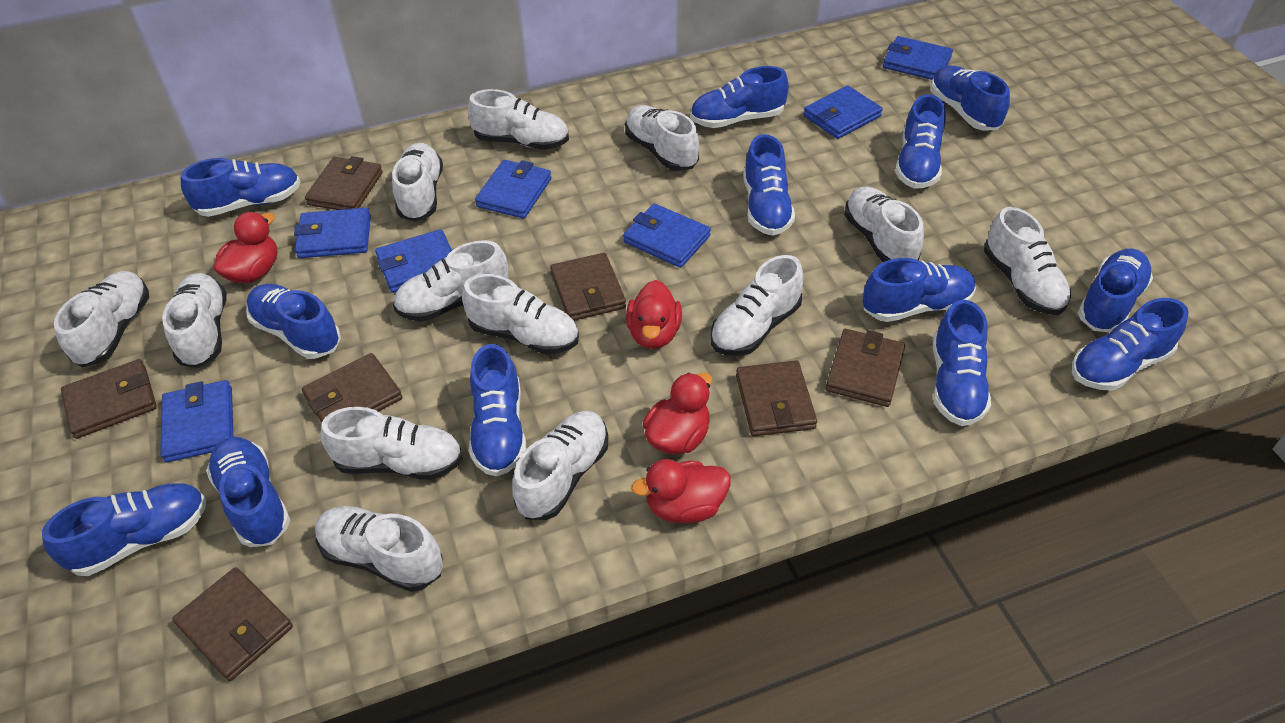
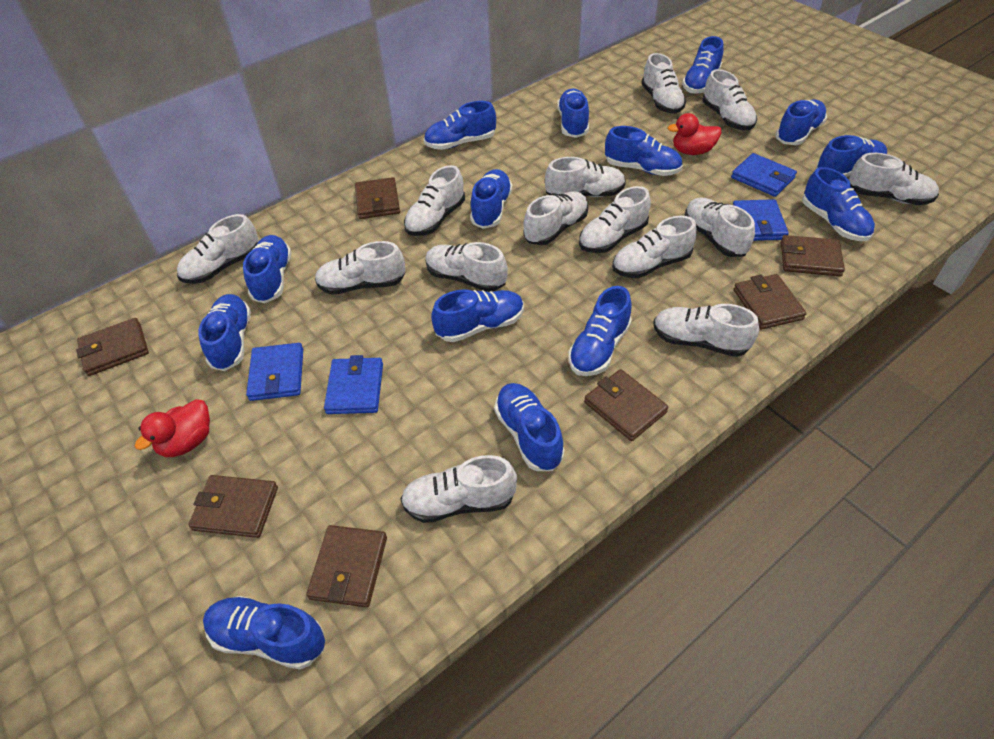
blue shoe: [42,483,206,576] [181,158,301,217] [206,437,290,547] [246,284,341,359] [469,344,526,477] [690,66,789,128] [743,134,795,236] [863,258,976,322] [895,94,946,189] [931,65,1010,130] [933,300,991,426] [1072,298,1189,391] [1078,248,1153,332] = 13 -> [198,294,251,371] [203,596,325,670] [243,235,292,303] [424,101,496,150] [431,289,524,342] [470,169,513,229] [494,383,564,471] [557,88,589,138] [568,286,632,376] [605,126,683,176] [682,36,723,94] [775,99,827,145] [802,167,875,241] [816,135,887,177] = 14
blue wallet: [160,380,233,462] [294,208,371,258] [375,229,452,293] [475,160,551,219] [623,204,711,268] [803,86,883,139] [883,36,953,80] = 7 -> [246,343,303,401] [324,355,383,414] [731,153,797,197] [733,199,789,241] = 4
red duck: [213,212,277,283] [626,280,682,349] [631,459,731,523] [643,373,713,455] = 4 -> [135,399,210,457] [667,113,722,155] = 2
white shoe: [54,271,149,367] [162,273,227,368] [315,506,443,592] [321,407,463,480] [392,143,443,222] [393,240,508,322] [462,274,579,355] [468,89,569,150] [513,411,608,520] [625,105,699,171] [710,255,803,356] [844,187,924,262] [984,207,1071,315] = 13 -> [177,214,258,284] [315,241,405,295] [401,455,517,523] [404,165,465,236] [425,242,508,292] [523,191,588,245] [545,157,626,197] [579,186,651,253] [612,216,697,278] [641,53,686,114] [653,304,759,357] [685,197,755,257] [702,69,757,130] [849,153,939,205] = 14

